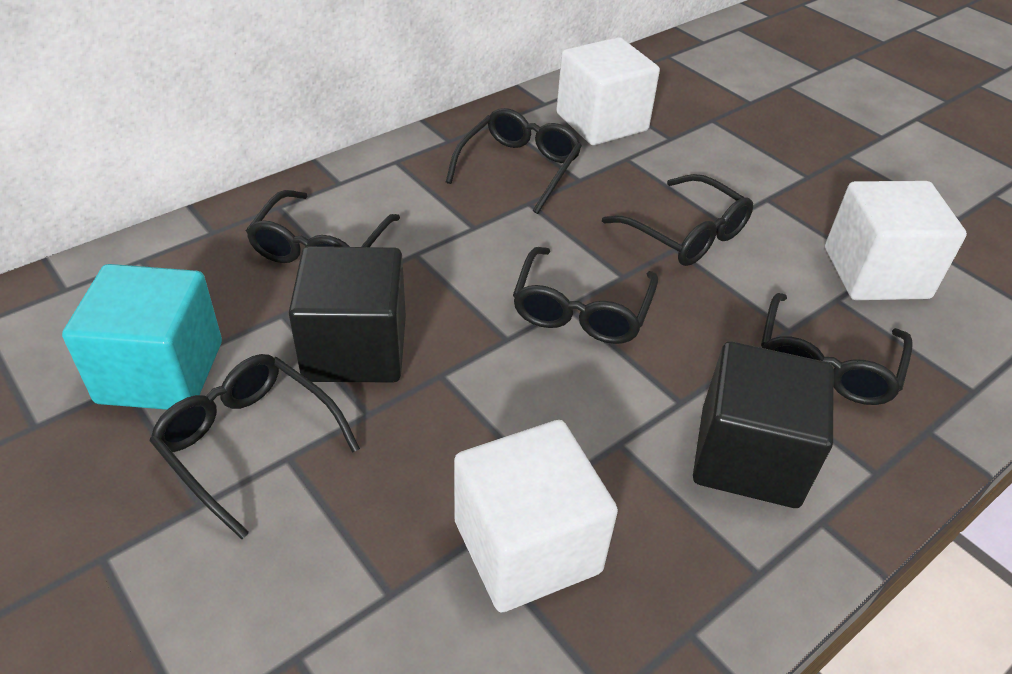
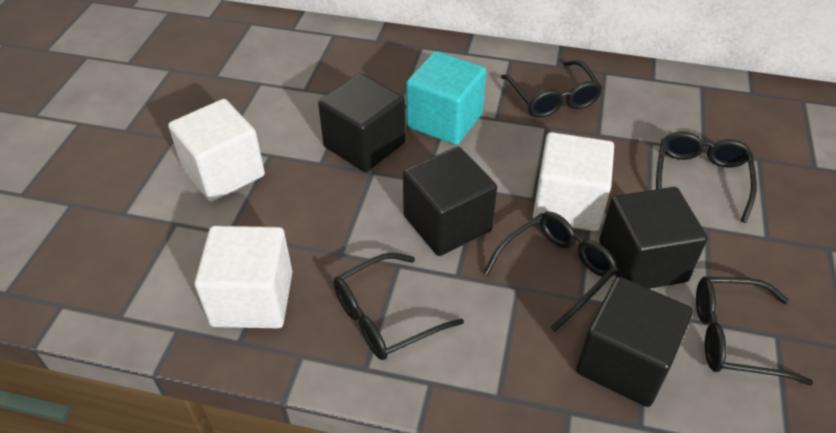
black cube: [289,246,406,383] [693,341,834,508] = 2 -> [318,73,406,172] [403,147,497,256] [576,277,693,407] [599,187,708,289] = 4
black glasses: [149,354,360,539] [246,190,400,263] [446,108,582,214] [513,247,658,344] [602,174,753,266] [761,293,913,405] = 6 -> [334,253,464,360] [483,212,618,332] [501,60,603,118] [656,132,757,223] [696,277,813,385] = 5

